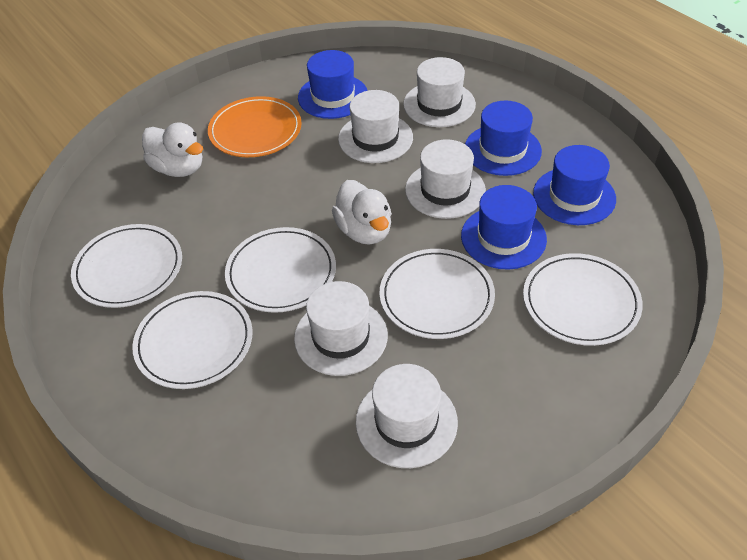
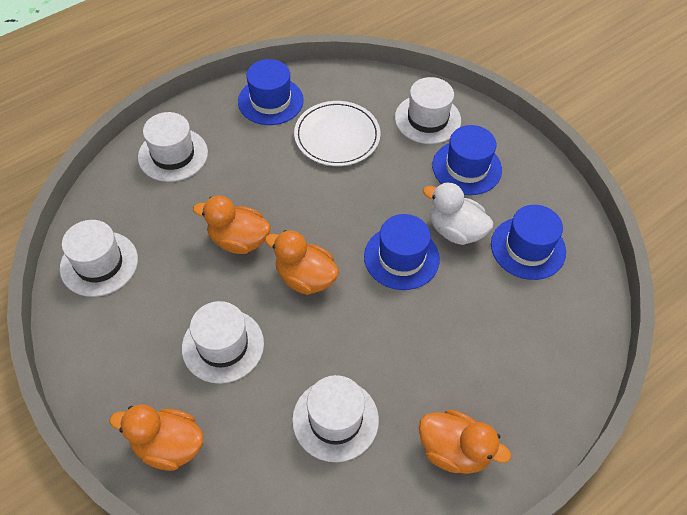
orange duck: none = 0 -> [109,404,204,471] [193,196,271,254] [265,230,339,295] [419,410,511,474] = 4
orange plate: [208,96,302,157] = 1 -> none = 0
white duck: [142,122,203,177] [332,180,392,245] = 2 -> [423,182,494,245] = 1
white plate: [71,224,182,308] [132,291,252,389] [225,227,336,313] [379,249,495,339] [523,253,643,346] = 5 -> [294,101,381,166] = 1

